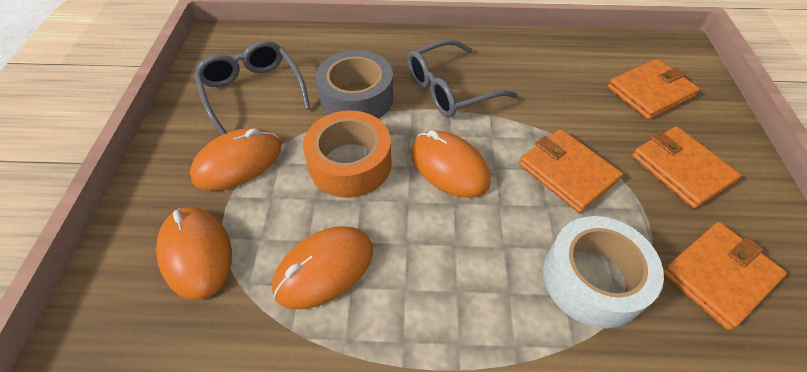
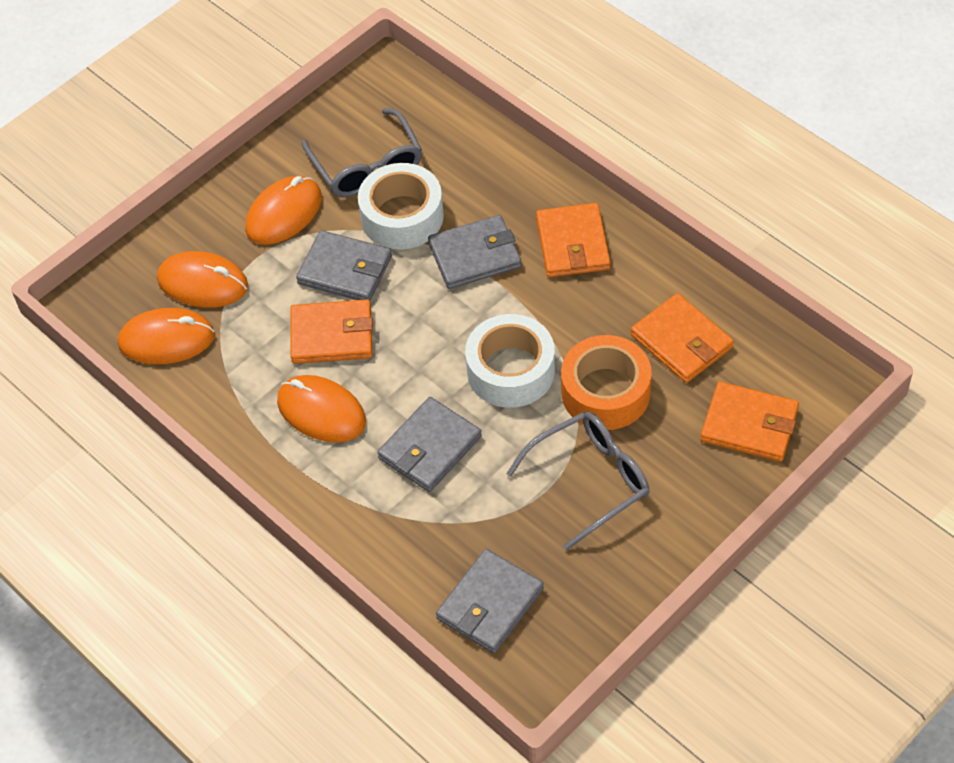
grey tape: [316,50,393,119] = 1 -> none = 0
grey wallet: none = 0 -> [296,230,392,301] [377,397,482,492] [428,215,522,289] [436,549,544,653] = 4
white tape: [543,216,664,328] = 1 -> [358,163,444,250] [465,314,555,408] = 2

